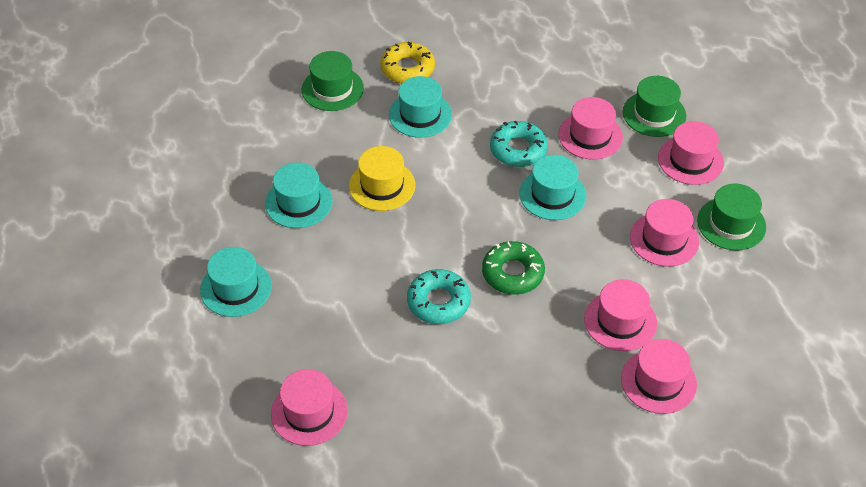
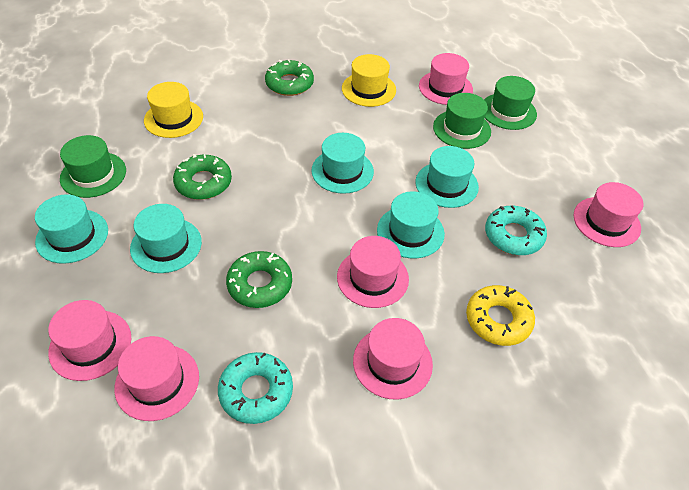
green donut: [482,241,545,295] = 1 -> [173,154,232,200] [226,251,292,308] [265,60,314,96] = 3
turquoise hat: [200,247,272,317] [265,162,332,228] [389,76,452,138] [519,155,586,220] = 4 -> [35,194,108,264] [130,204,202,273] [311,133,374,194] [377,191,445,258] [415,146,479,208] = 5
yellow hat: [349,146,415,211] = 1 -> [144,82,203,138] [342,54,396,107] = 2

